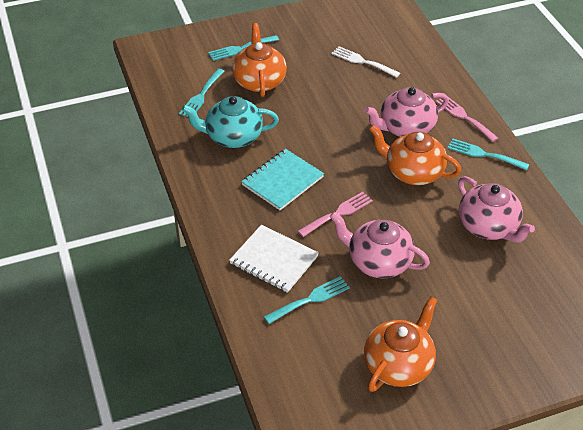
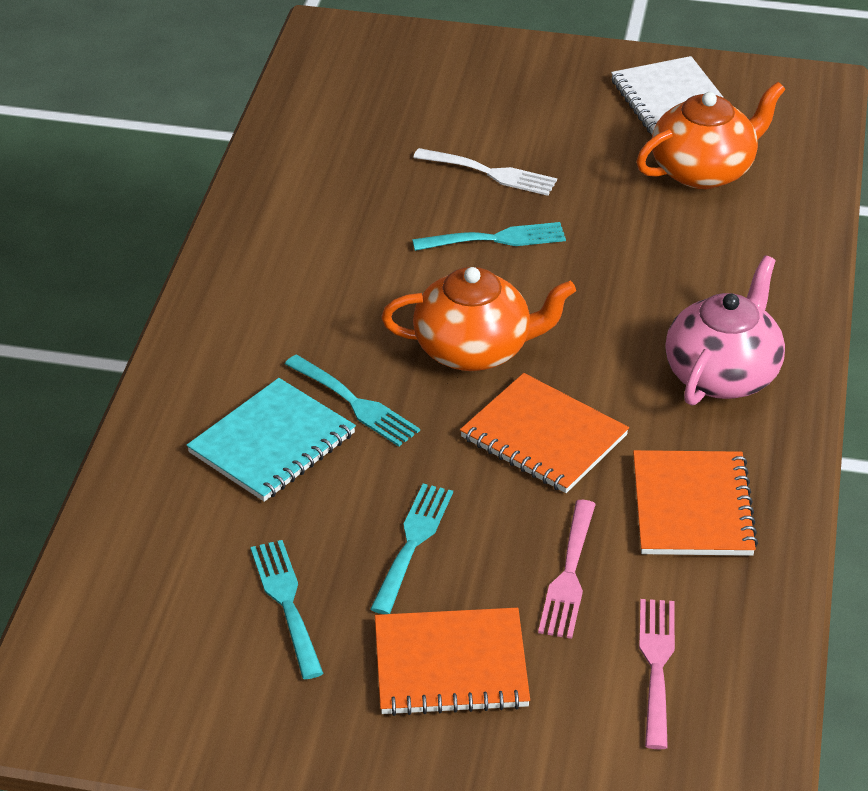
orange notebook: none = 0 -> [375,608,530,716] [460,373,629,493] [633,450,758,556] = 3
orange teapot: [232,23,287,97] [364,296,437,392] [369,125,461,185] = 3 -> [382,267,576,371] [637,82,785,189] = 2
pink teapot: [330,212,430,279] [364,87,449,137] [458,176,535,243] = 3 -> [665,255,785,406] = 1
turquoise teapot: [182,96,279,148] = 1 -> none = 0

